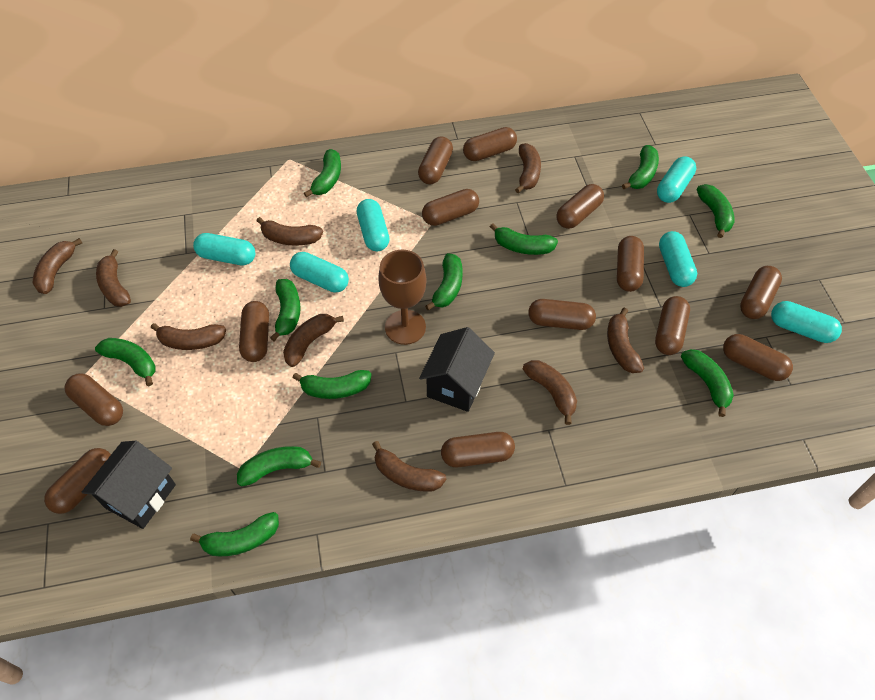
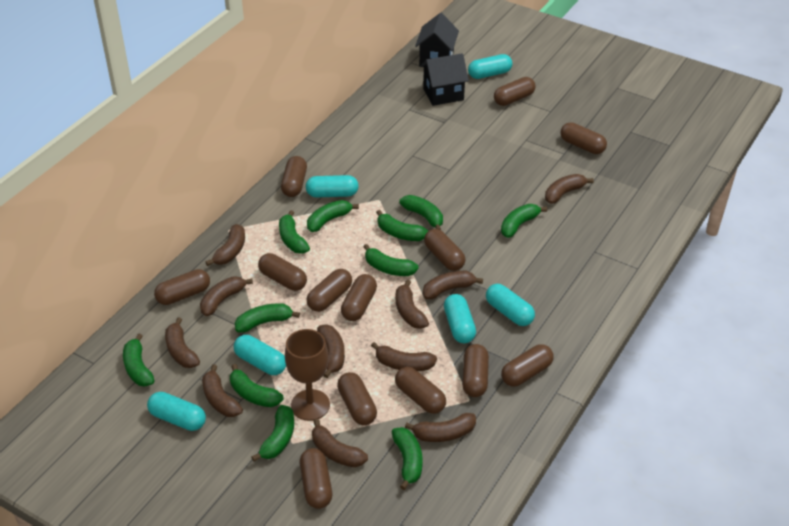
brown banana: [33,238,82,294] [96,249,131,307] [151,323,226,350] [257,217,323,246] [283,314,344,367] [372,441,446,492] [515,143,541,193] [523,360,577,425] [607,307,644,373] = 9 -> [165,317,200,368] [200,276,253,316] [202,364,243,417] [206,224,245,266] [312,419,368,467] [317,325,345,378] [371,342,437,371] [396,280,429,329] [405,413,476,442] [423,271,483,299] [545,174,594,204] = 11

